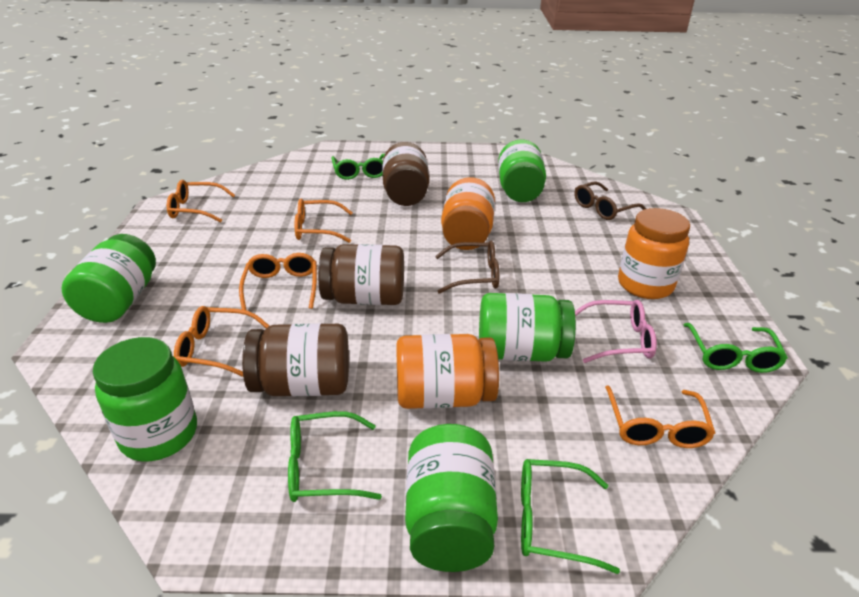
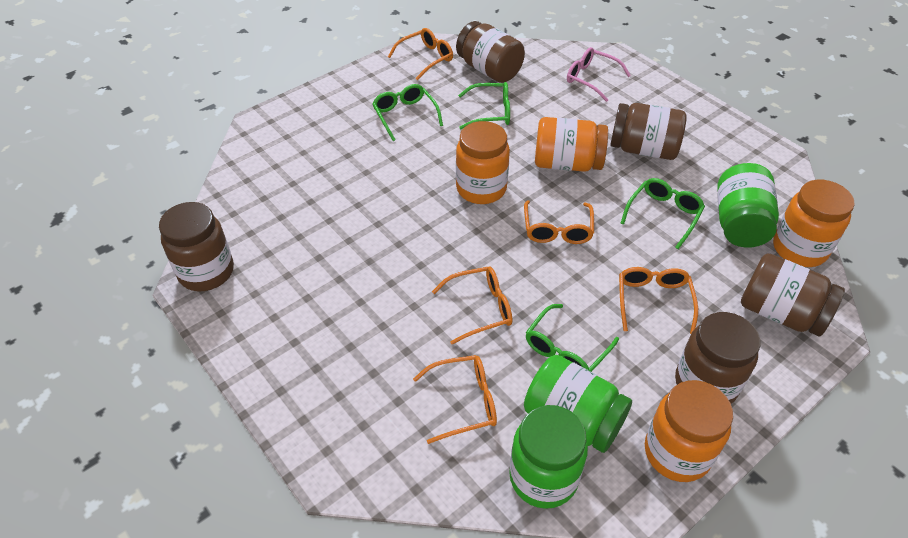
brown glasses: [435,241,499,294] [574,181,646,220] = 2 -> none = 0
brown jar: [242,323,349,396] [318,244,404,305] [382,142,429,206] = 3 -> [159,202,234,292] [456,21,525,83] [610,103,686,160] [675,312,760,404] [741,253,845,336] = 5
green jar: [61,234,156,323] [93,337,197,462] [405,424,498,572] [479,293,576,362] [498,139,546,202] = 5 -> [509,405,588,509] [524,355,632,453] [717,163,779,248] = 3
orange jar: [396,334,499,409] [441,177,495,250] [618,208,690,299] = 3 -> [456,121,510,204] [535,117,608,172] [645,380,733,482] [773,180,854,267] = 4

